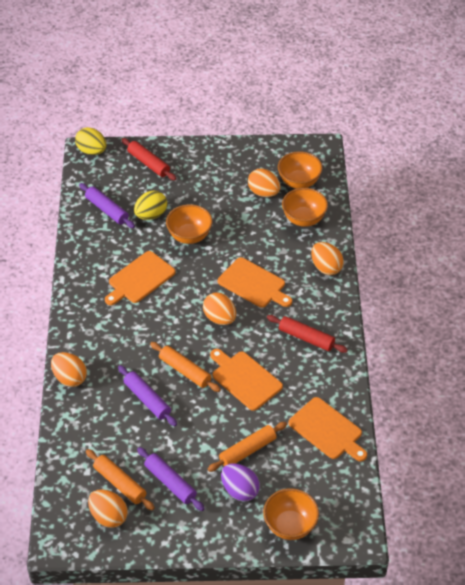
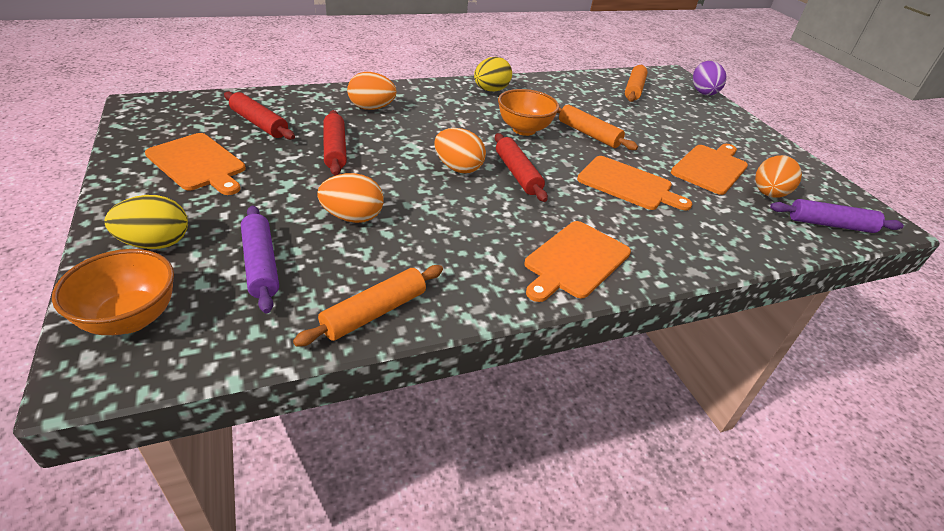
orange bowl: [166,204,212,244] [263,488,319,540] [278,151,322,189] [282,188,328,227] = 4 -> [52,249,174,335] [498,89,559,136] = 2
orange egg: [51,352,87,387] [88,489,128,528] [203,292,236,325] [248,168,280,197] [311,242,344,275] = 5 -> [317,173,384,223] [347,72,396,110] [434,128,486,173] [755,155,802,198] = 4
purple rolling pin: [79,183,135,228] [118,365,177,426] [137,447,205,511] = 3 -> [241,205,279,313] [770,199,904,233] = 2
red rolling pin: [121,138,176,180] [267,315,348,353] = 2 -> [224,92,295,140] [323,110,347,176] [495,133,548,202] = 3

